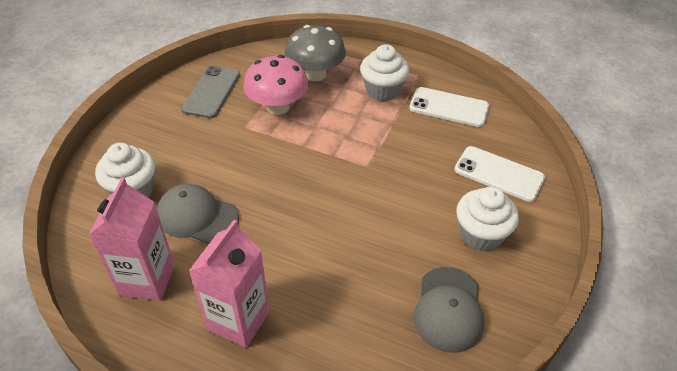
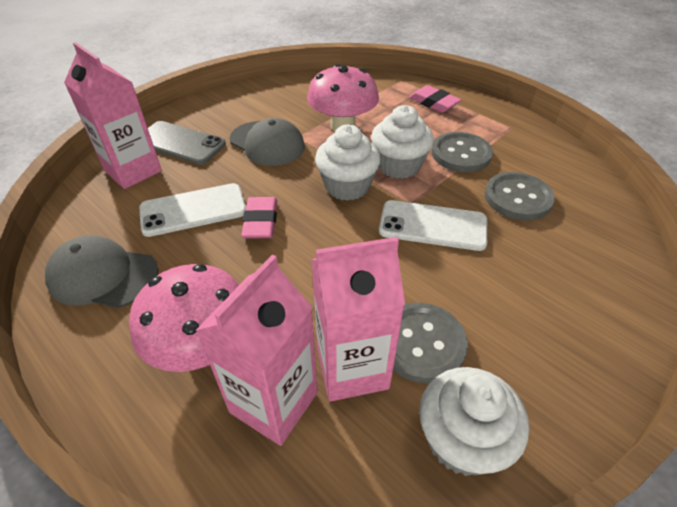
grey button: none = 0 -> [393,303,468,383] [432,132,493,172] [485,172,555,221] = 3
grey mushroom: [285,25,346,81] = 1 -> none = 0
pink carton: [89,177,175,301] [189,220,270,348] = 2 -> [64,42,162,189] [195,254,318,446] [311,237,405,402] = 3
pink eraser: none = 0 -> [241,197,277,239] [409,85,461,113] = 2
pink mushroom: [244,55,309,115] = 1 -> [129,264,239,372] [307,64,379,131] = 2

